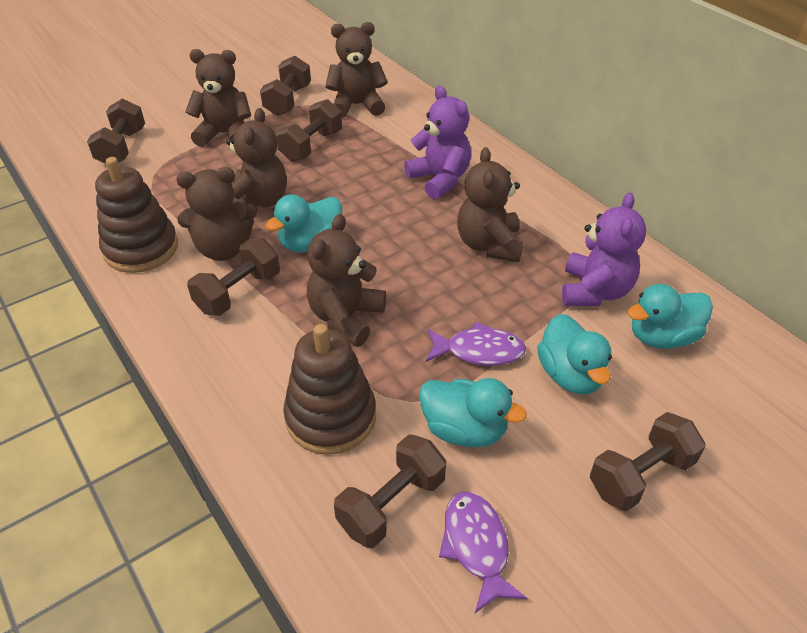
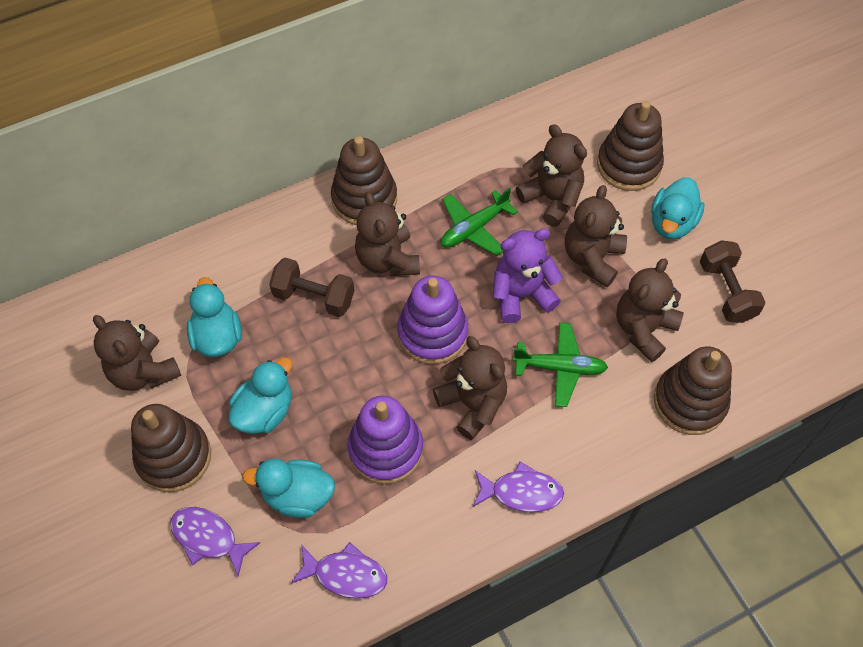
brown dumbbell: [87,98,145,164] [187,238,280,316] [260,55,311,116] [276,99,342,162] [334,434,446,548] [590,412,705,511] = 6 -> [269,257,354,317] [700,240,766,323] = 2
brown stacking toy: [95,157,178,273] [283,324,376,455] = 2 -> [131,404,211,492] [331,136,397,225] [597,101,664,191] [654,346,732,435] = 4
green plane: none = 0 -> [441,188,518,256] [513,322,608,407] = 2
purple fish: [426,322,526,366] [439,492,528,613] = 2 -> [170,507,260,576] [291,542,387,599] [473,462,564,512] = 3
purple stacking toy: none = 0 -> [347,396,423,484] [397,276,468,364] = 2
purple teddy bear: [404,86,471,199] [562,192,646,306] = 2 -> [493,228,563,323] = 1

